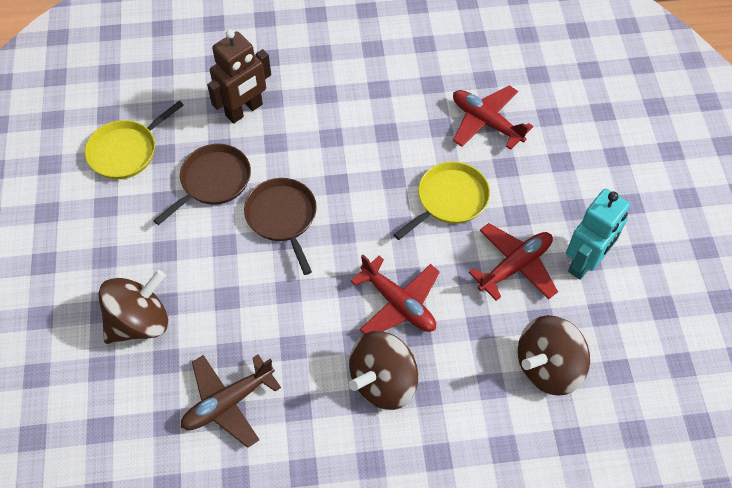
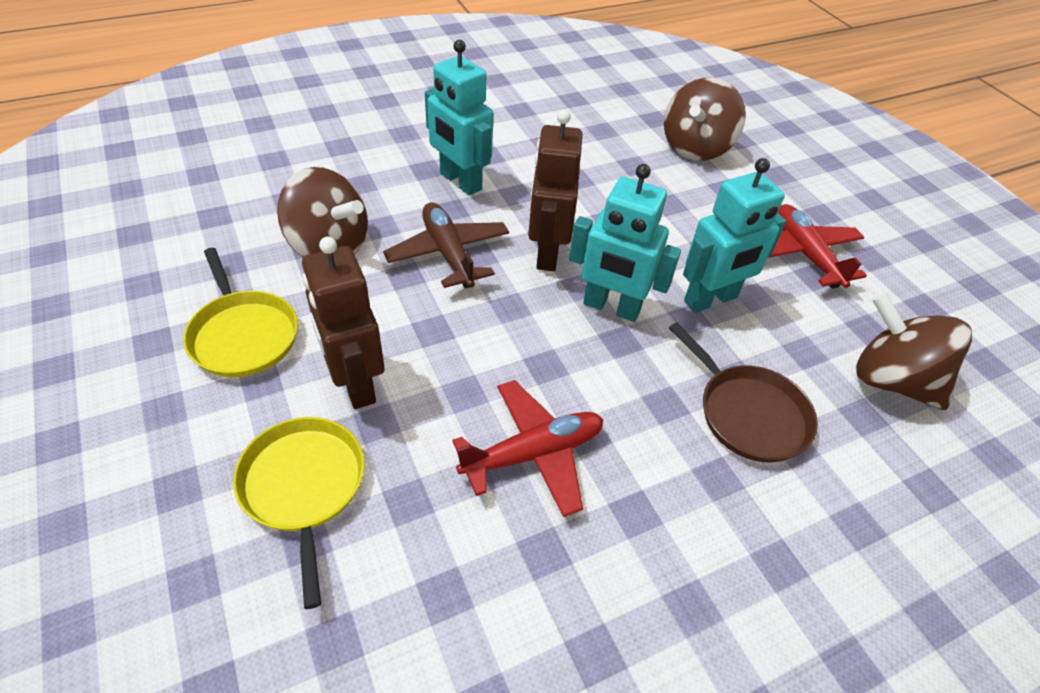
brown pan: [153,144,251,225] [244,178,317,275] = 2 -> [669,322,818,462] = 1
brown robot: [207,29,271,123] = 1 -> [302,237,385,409] [528,110,582,271] = 2
red plane: [351,255,440,334] [453,85,533,150] [469,223,558,301] = 3 -> [452,380,603,517] [767,204,867,288] = 2
turquoise robot: [566,189,630,280] = 1 -> [425,40,493,196] [569,164,681,322] [683,158,786,313] = 3

